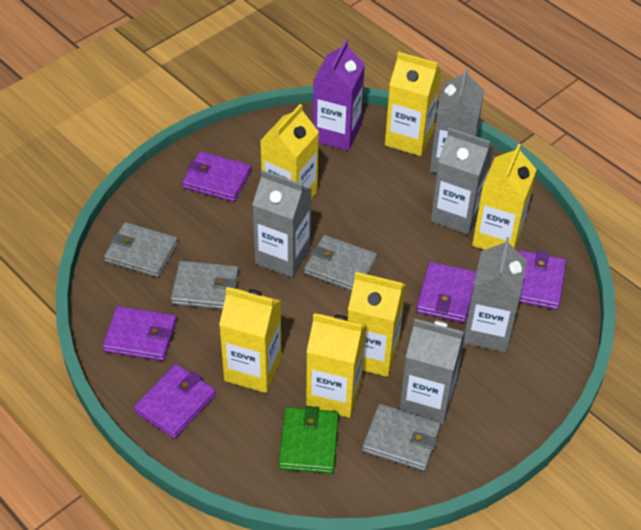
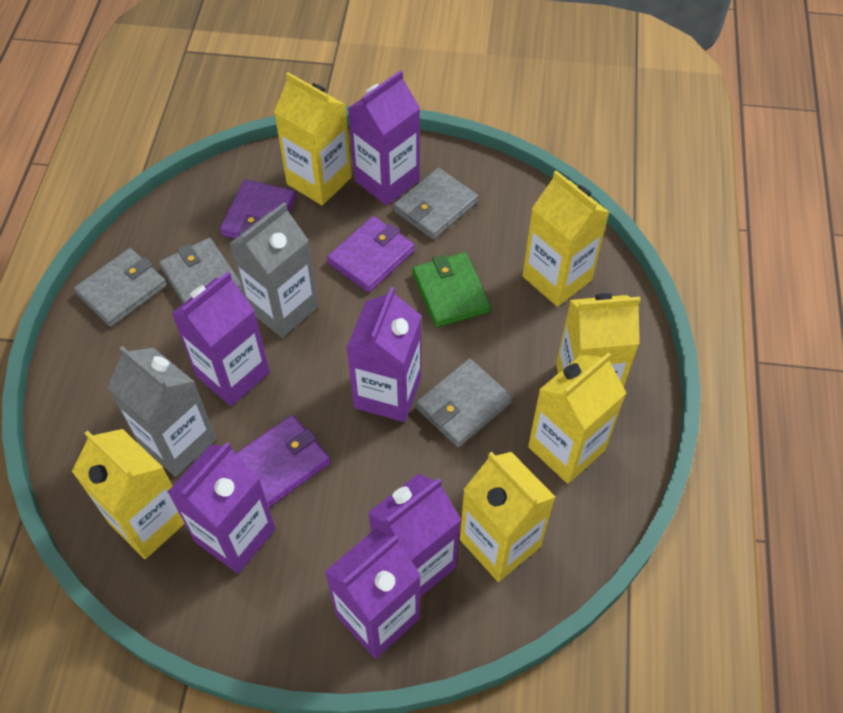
grey carton: [252,170,312,278] [399,319,465,425] [430,67,484,173] [431,128,494,235] [463,237,527,353] = 5 -> [107,346,216,477] [229,202,318,338] = 2
purple carton: [313,40,365,151] = 1 -> [168,442,276,574] [171,272,270,406] [325,528,421,659] [346,287,421,422] [348,70,420,206] [368,473,461,597] = 6
purple wallet: [103,306,177,361] [134,364,216,439] [182,151,251,202] [416,262,476,323] [518,250,566,310] = 5 -> [220,179,296,239] [236,415,331,508] [327,216,415,293] = 3

